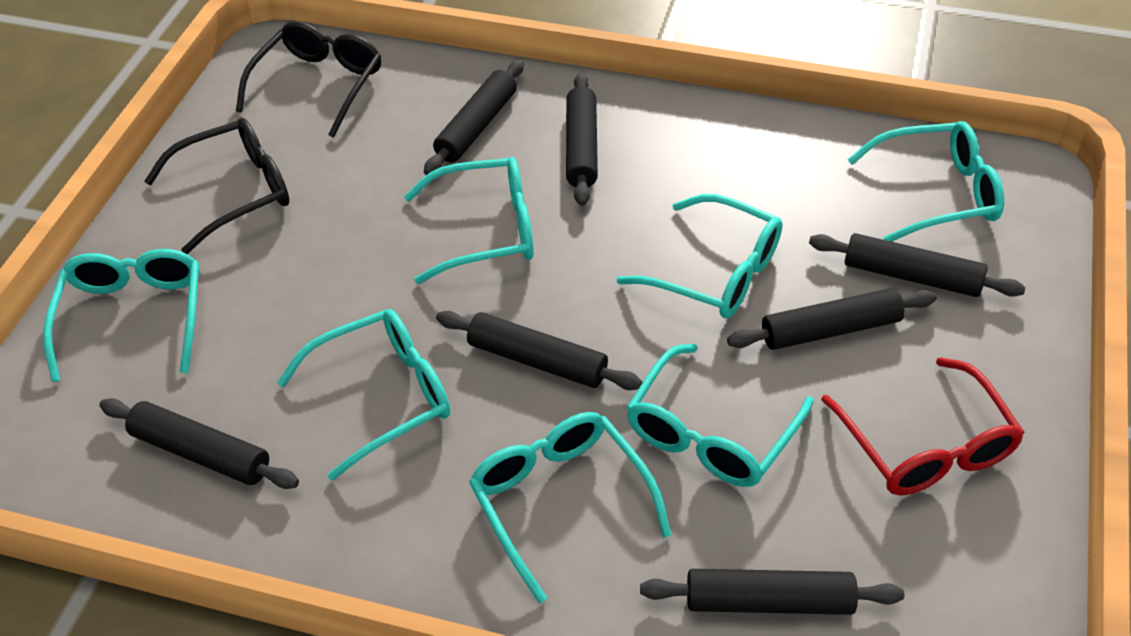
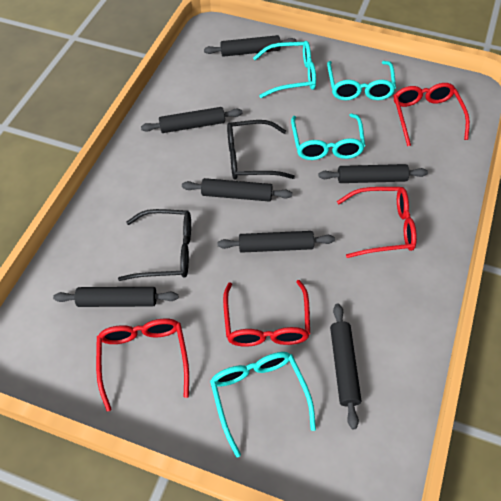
red glasses: [821,357,1025,495] = 1 -> [96,318,189,412] [223,280,310,347] [337,187,417,258] [394,83,470,146] = 4
turquoise glasses: [43,249,200,382] [277,309,450,481] [404,157,534,284] [469,412,672,603] [617,194,783,318] [626,344,813,487] [847,121,1004,242] = 7 -> [210,352,316,458] [253,41,316,98] [291,113,365,160] [327,61,396,100] = 4

